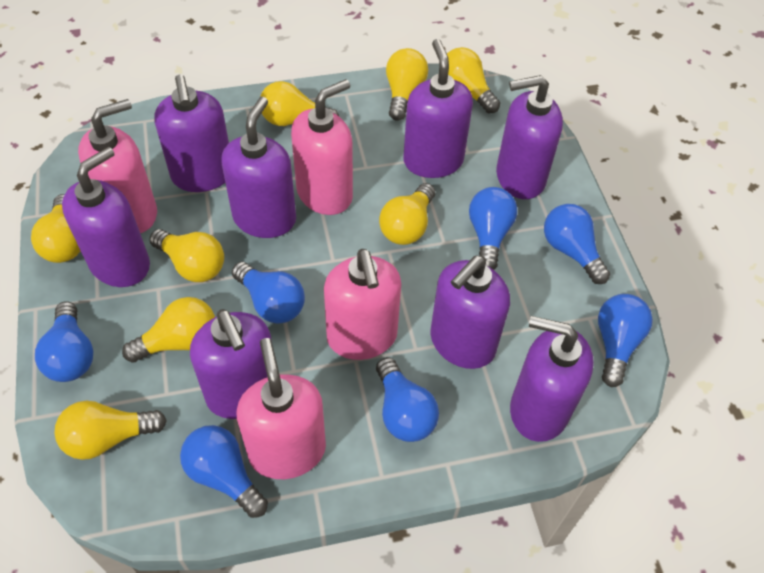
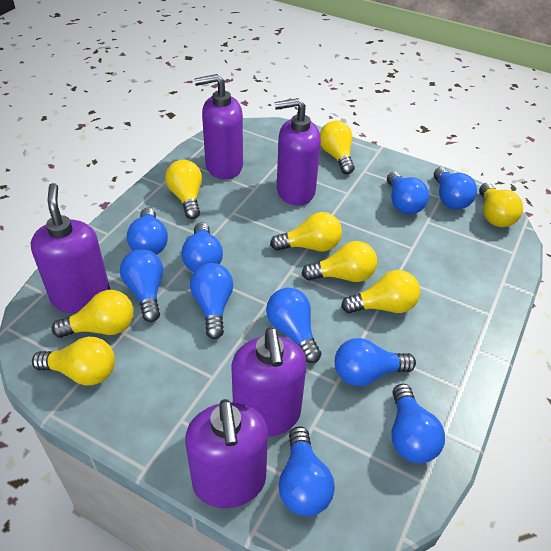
blue light bulb: [35,301,93,382] [180,425,268,518] [232,262,305,324] [376,357,439,442] [469,187,517,270] [544,204,610,284] [598,294,653,387] = 7 -> [120,249,163,322] [127,208,168,255] [181,223,223,272] [190,263,233,339] [266,288,321,363] [278,427,335,516] [335,338,416,386] [387,172,429,215] [392,384,445,463] [434,167,477,209] = 10
pink soap dispenser: [78,99,157,233] [236,338,326,479] [291,79,353,215] [324,249,401,360] = 4 -> none = 0
purple soap dispenser: [62,147,150,287] [154,75,229,192] [190,309,272,419] [221,97,296,238] [403,39,473,178] [430,256,510,369] [496,75,563,199] [510,316,594,442] = 8 -> [31,183,110,313] [185,399,268,508] [194,74,243,179] [232,327,307,437] [274,98,321,206] = 5

